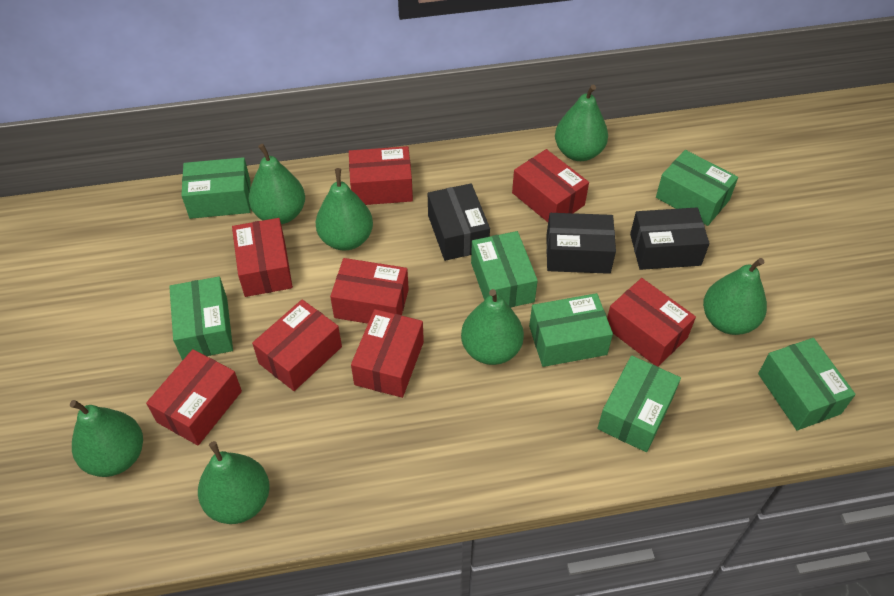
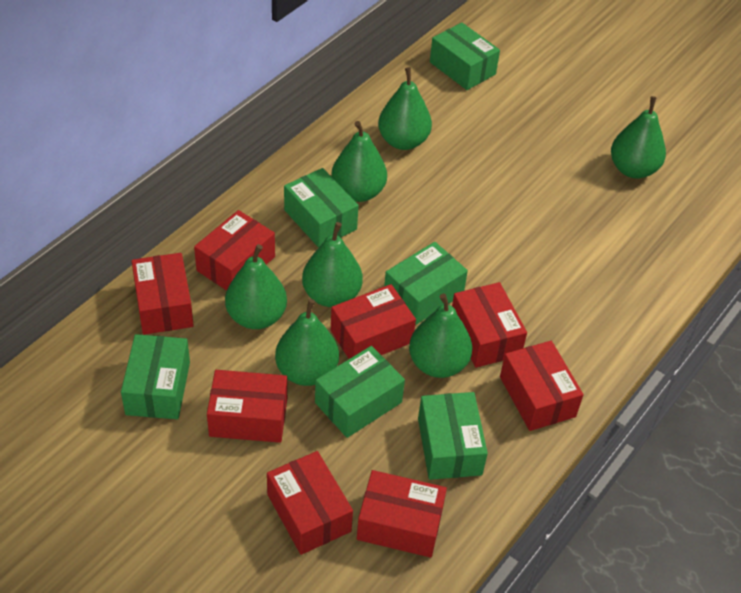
black box: [428,183,490,261] [546,213,616,274] [630,207,710,270] = 3 -> none = 0
green box: [169,277,233,360] [181,157,250,219] [471,231,538,308] [529,293,613,367] [597,355,681,452] [656,150,738,226] [758,338,856,431] = 7 -> [121,334,190,419] [284,168,359,248] [315,346,405,438] [384,242,468,325] [418,392,488,480] [430,22,500,90] = 6

